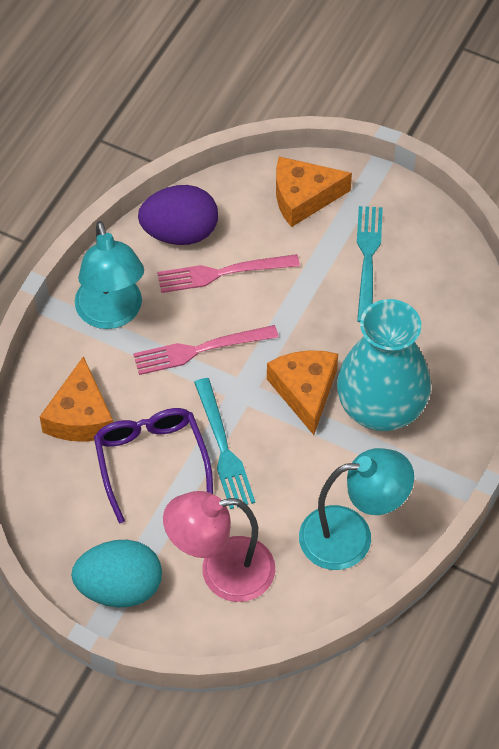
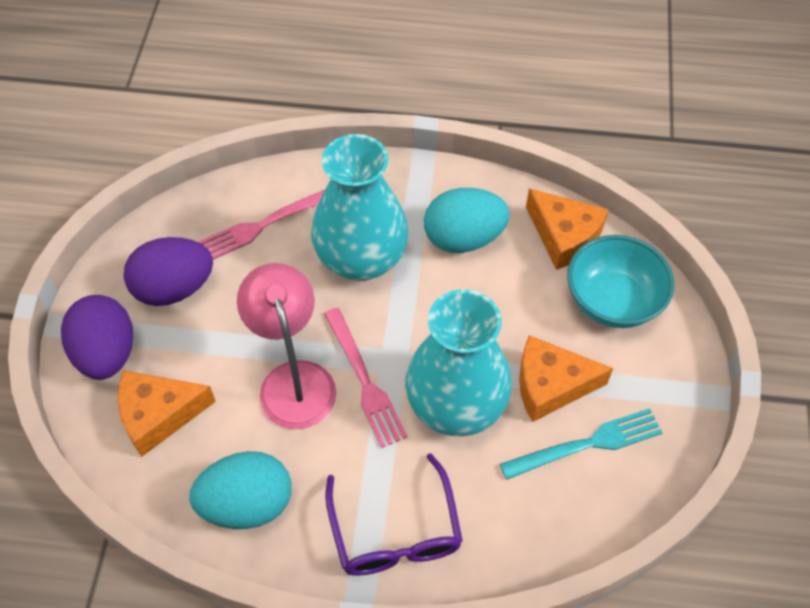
purple egg: [138,185,218,245] = 1 -> [61,295,133,380] [123,237,213,306] = 2
turquoise bowl: none = 0 -> [567,235,674,328] = 1
turquoise egg: [71,540,162,607] = 1 -> [189,451,292,529] [424,188,510,253] = 2
turquoise fork: [194,378,255,509] [357,206,383,322] = 2 -> [500,408,663,480] = 1
turquoise lamp: [75,221,144,329] [299,448,414,570] = 2 -> none = 0
turquoise vase: [337,299,431,431] = 1 -> [311,134,409,281] [405,289,512,437] = 2

